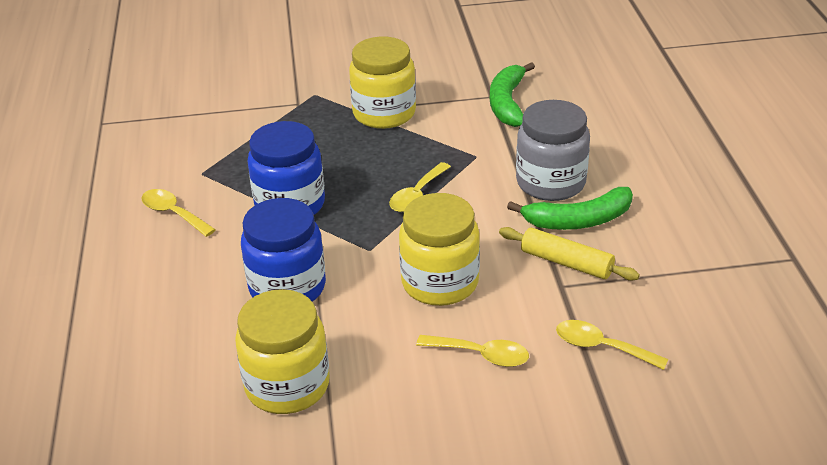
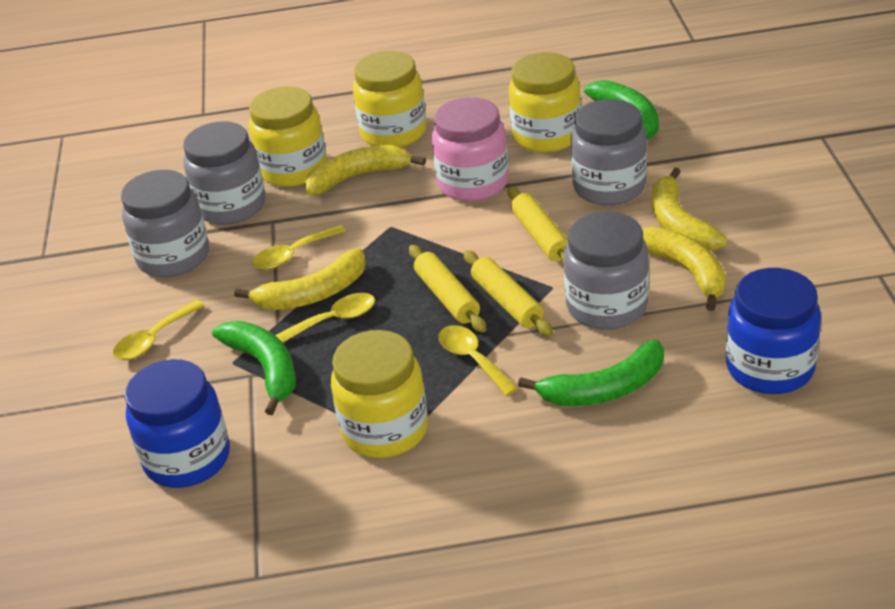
green banana: [490,62,535,127] [507,187,633,230] = 2 -> [212,321,296,415] [518,340,664,406] [584,80,659,139] = 3
grey jar: [516,100,590,201] = 1 -> [121,170,209,278] [183,121,265,225] [564,211,649,330] [571,99,647,205] = 4
pink jar: none = 0 -> [432,97,509,201] = 1
yellow banana: none = 0 -> [234,248,366,310] [305,145,426,195] [642,227,726,311] [652,168,728,250] = 4
yellow jar: [235,289,330,414] [349,37,416,129] [399,193,480,306] = 3 -> [249,86,327,187] [331,330,428,458] [353,51,427,148] [509,52,581,153] = 4
yellow rolling pin: [499,227,640,281] = 1 -> [409,245,486,333] [463,250,553,337] [508,186,568,266] = 3

